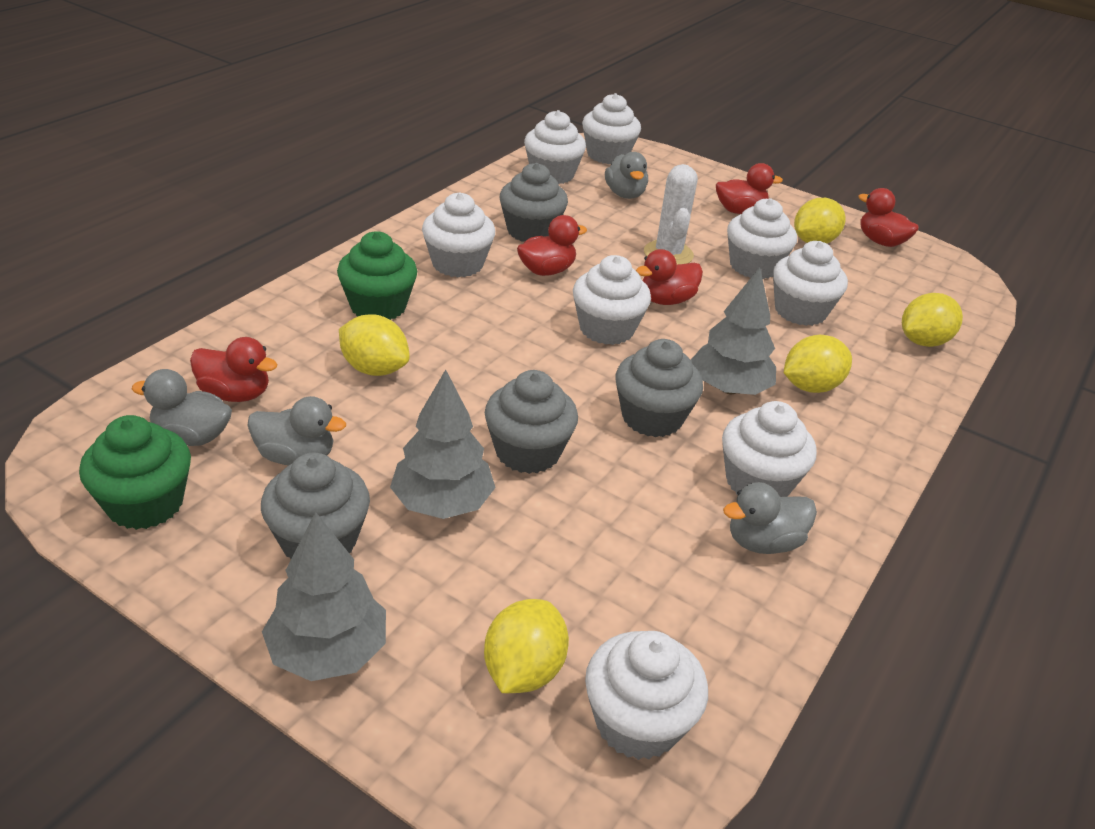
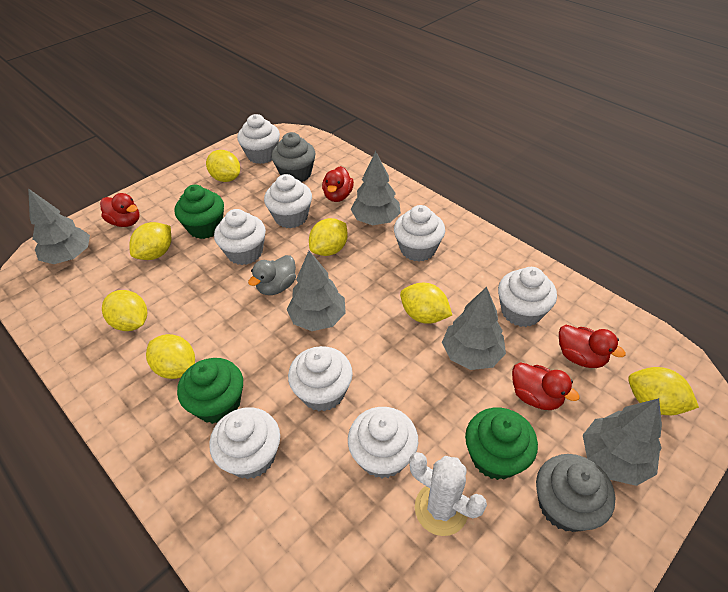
green cupcake: [79,415,191,530] [337,231,417,320] = 2 -> [174,185,224,239] [177,358,243,424] [465,408,538,480] = 3
grey cupcake: [261,453,370,559] [485,370,578,474] [500,163,568,241] [616,339,703,437] = 4 -> [271,132,316,182] [536,454,616,532] = 2
grey duck: [132,369,232,446] [247,396,346,465] [605,152,648,199] [723,482,817,554] = 4 -> [248,255,296,295] = 1
grey tree: [262,512,386,681] [390,370,496,519] [691,267,776,395] = 3 -> [28,188,90,264] [287,251,346,331] [351,151,401,225] [442,287,506,370] [583,398,662,486] = 5
red duck: [190,337,278,402] [517,215,587,276] [636,249,703,305] [716,163,783,214] [858,188,919,247] = 5 -> [100,193,140,227] [322,166,354,202] [512,362,580,410] [559,325,626,368] = 4
yellow lemon: [339,314,410,376] [484,599,569,693] [784,335,852,393] [794,198,846,244] [902,293,963,347] = 5 -> [102,290,147,331] [129,222,171,260] [146,334,195,379] [206,150,240,182] [309,218,348,256] [400,283,452,324] [628,367,699,415] = 7

